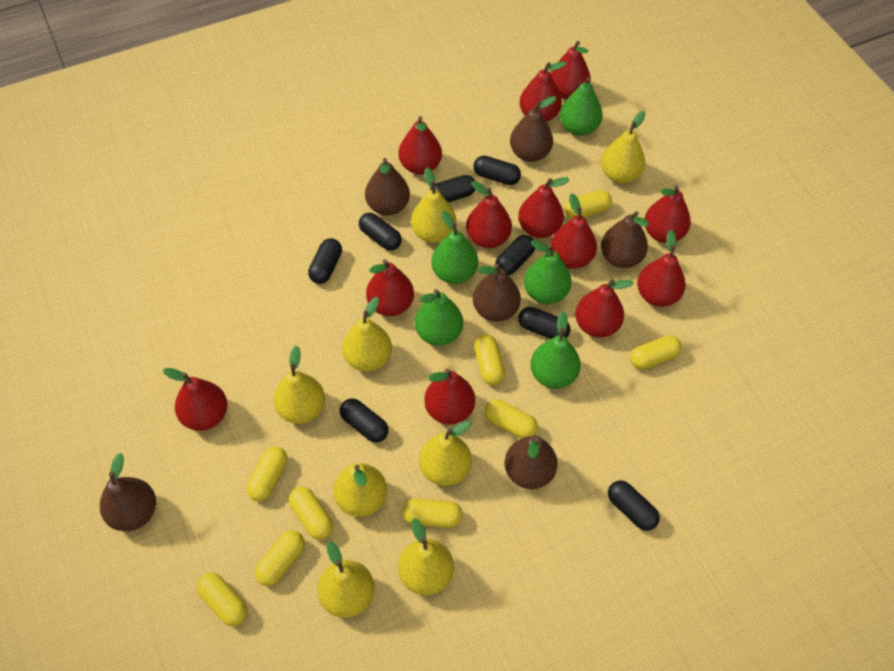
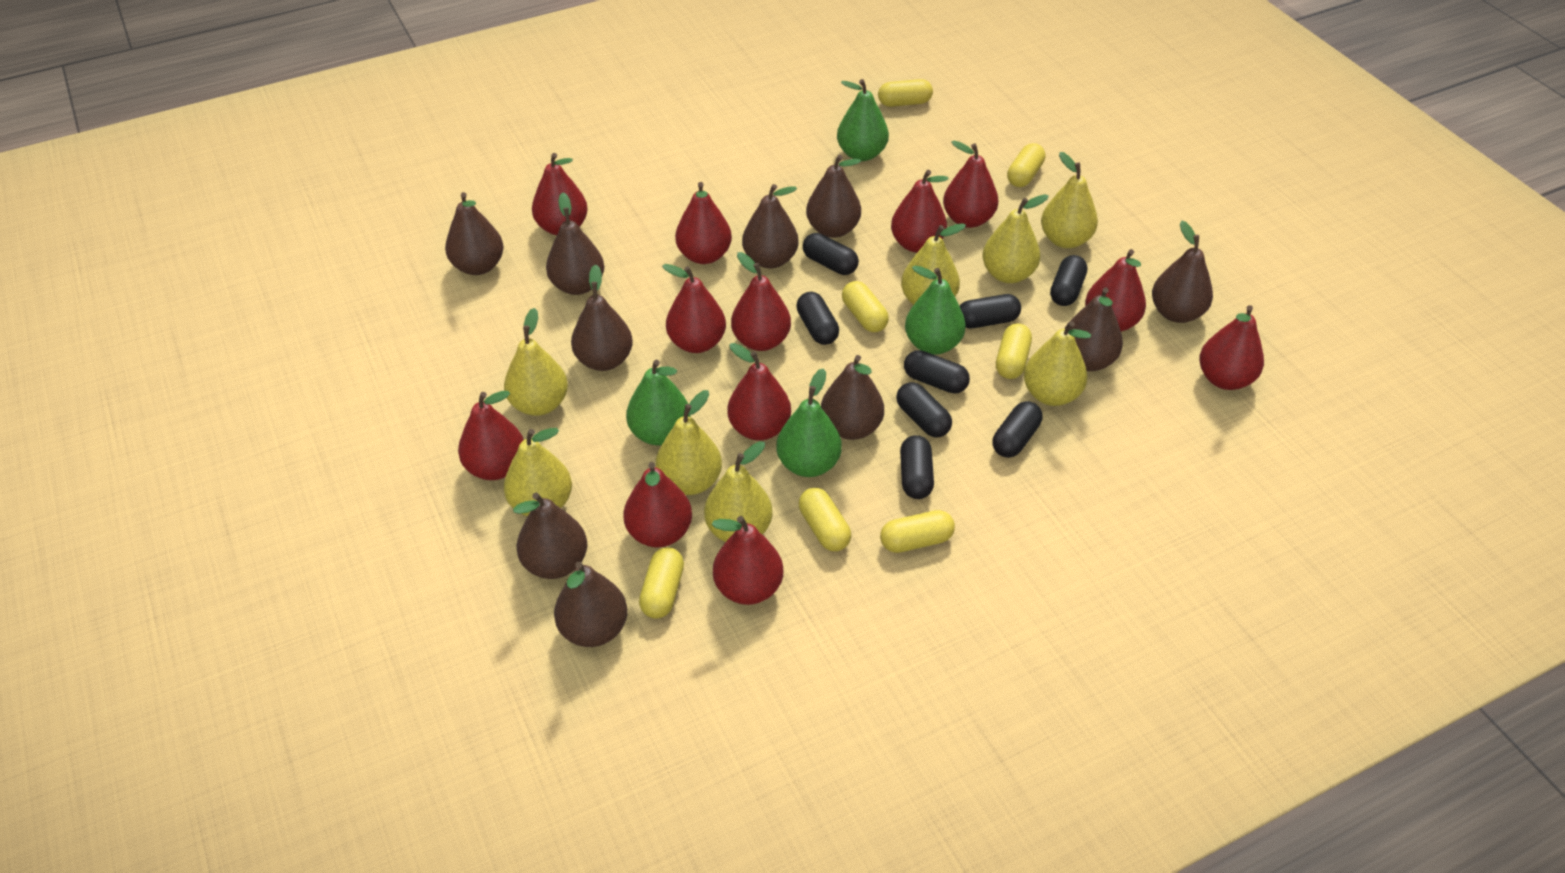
brown pear: [100,453,156,531] [365,158,410,216] [473,264,521,322] [505,435,558,489] [510,96,557,162] [601,211,649,268] = 6 -> [445,192,503,275] [513,493,587,579] [546,192,604,295] [554,561,628,647] [571,264,633,371] [742,184,799,268] [806,155,861,238] [821,355,884,440] [1064,288,1123,371] [1152,221,1213,323] = 10
green pear: [415,289,463,346] [431,210,478,284] [524,240,572,304] [530,311,581,389] [560,77,603,136] = 5 -> [626,360,691,445] [776,368,842,477] [837,79,889,161] [905,266,966,355] = 4
yellow capsule: [197,573,248,626] [247,446,287,501] [255,530,305,586] [289,487,333,540] [402,498,463,528] [474,335,505,385] [484,399,538,438] [564,190,612,219] [630,335,682,370] = 9 -> [639,547,684,619] [799,488,851,551] [842,281,889,332] [878,79,933,107] [880,510,955,553] [996,323,1032,379] [1007,143,1045,187] = 7

